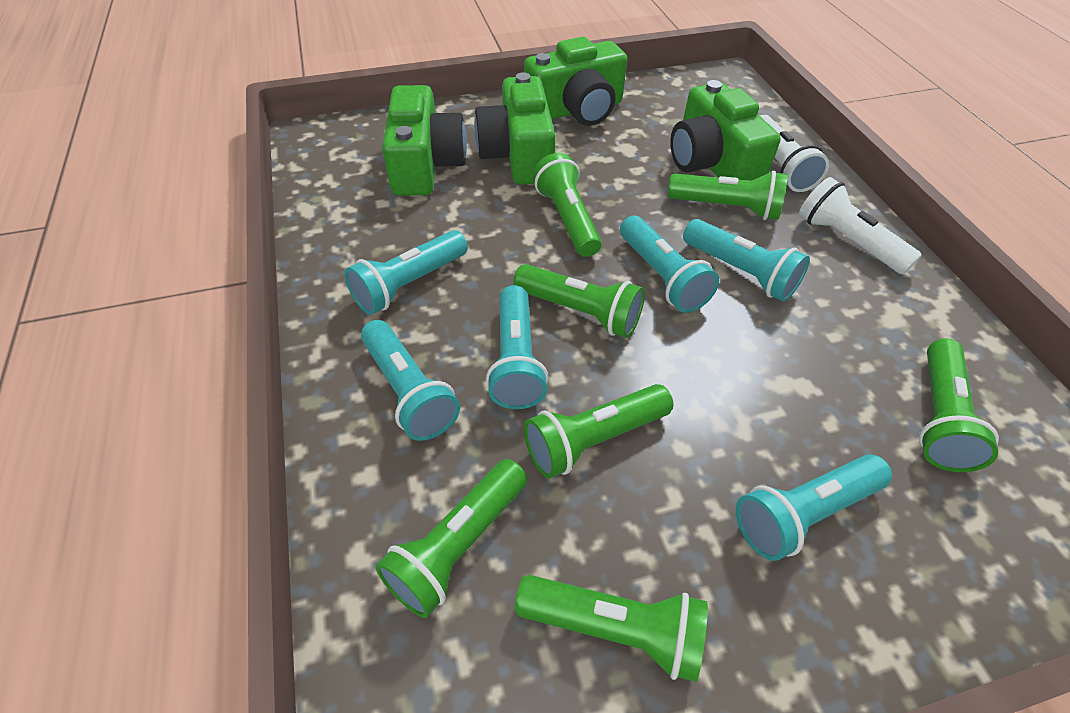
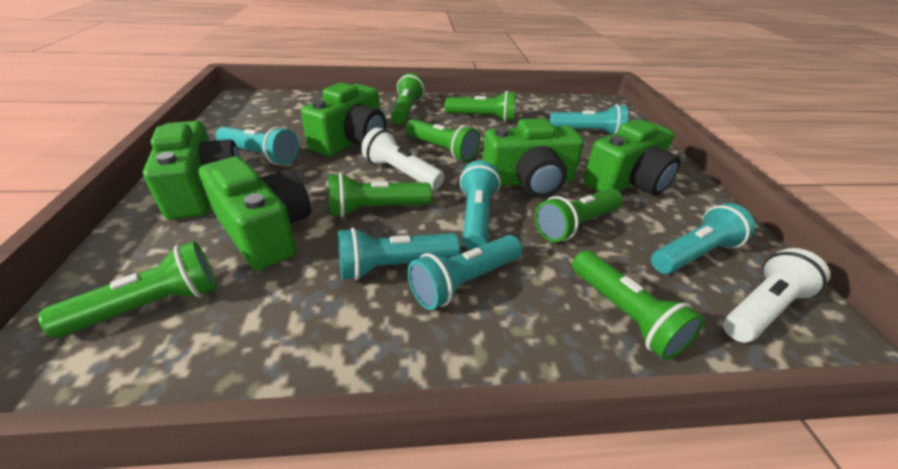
green camera: [382,85,467,196] [474,72,556,185] [524,37,628,126] [670,80,781,181] = 4 -> [143,121,240,220] [199,156,311,270] [301,83,386,156] [482,118,584,198] [583,119,681,196] = 5

